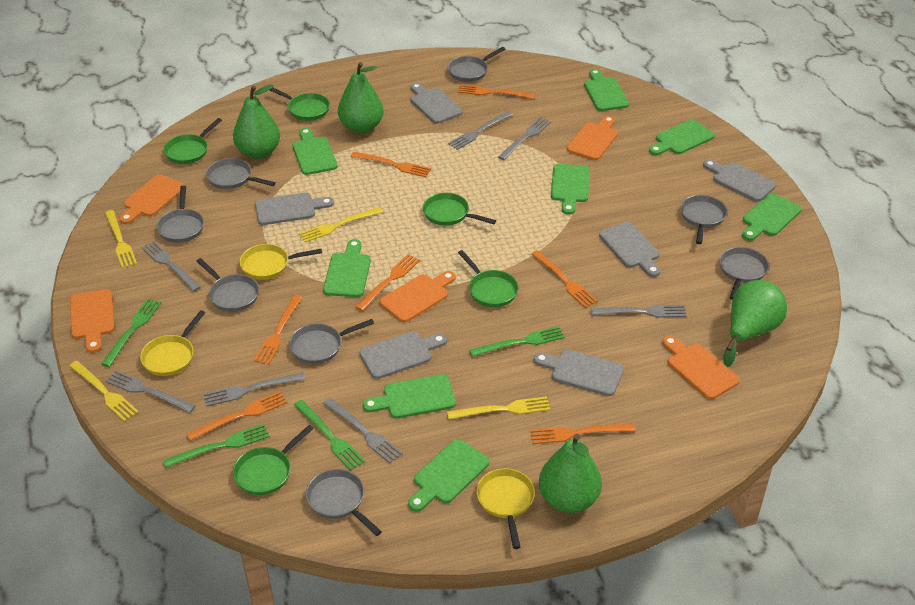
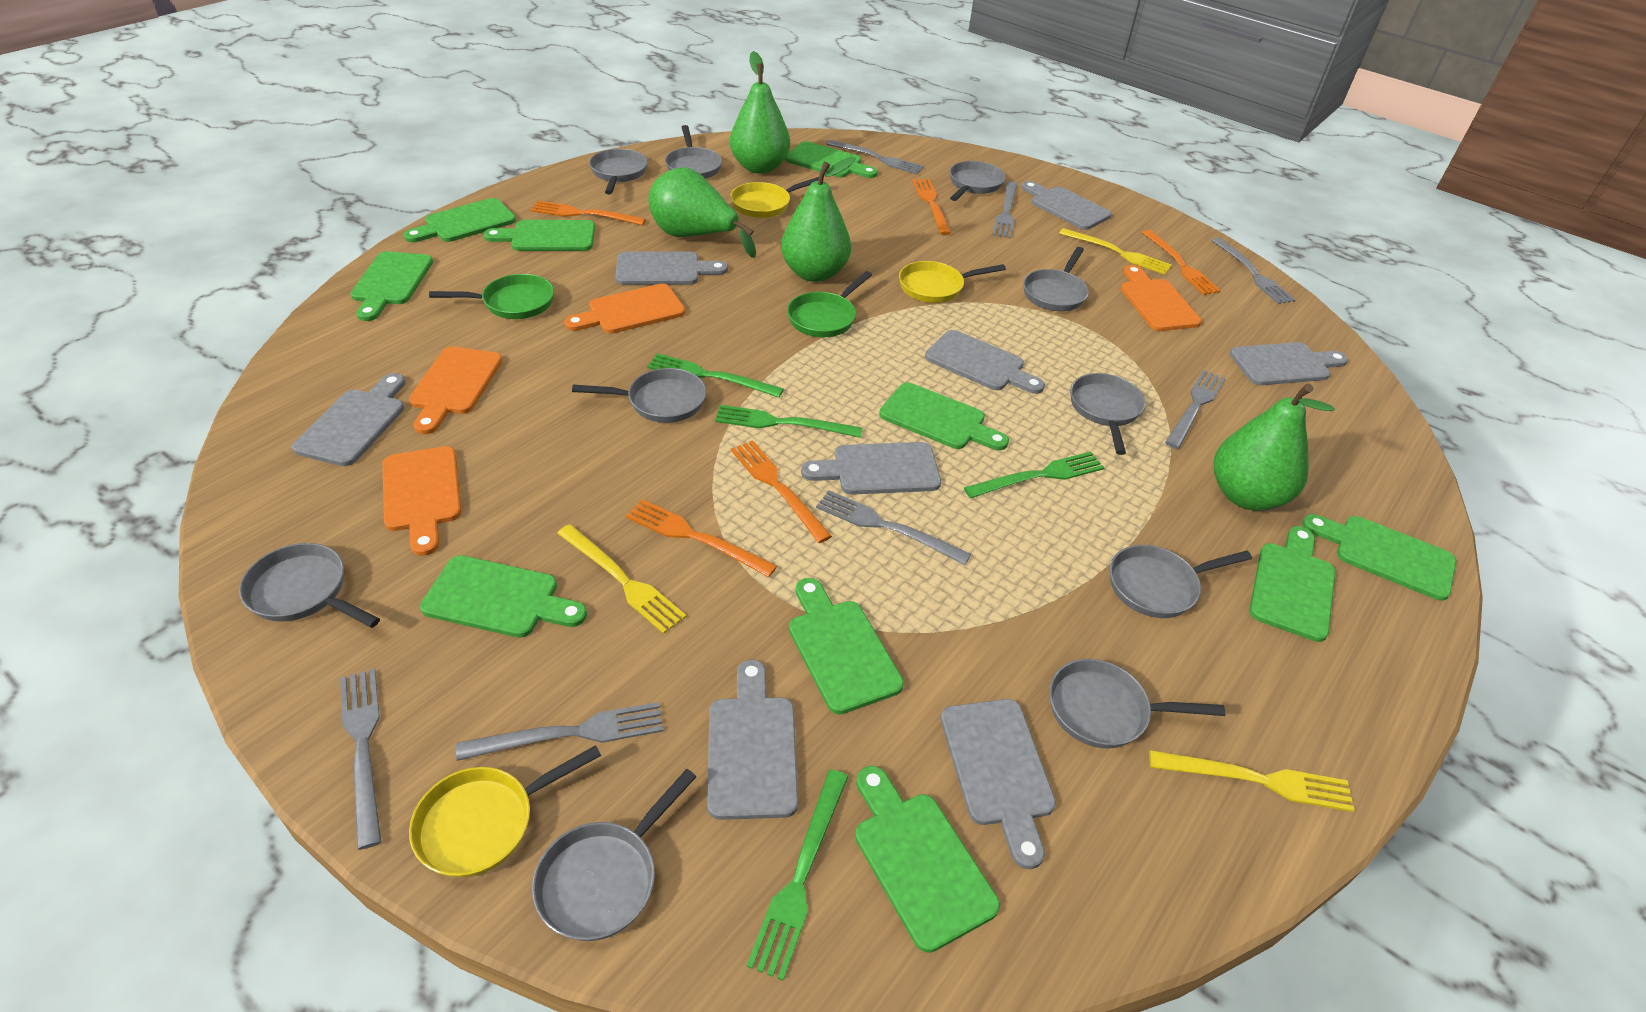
green cutting board: [292,128,338,175] [323,239,371,297] [363,374,456,418] [408,439,489,512] [551,164,590,215] [584,69,629,111] [649,119,715,155] [742,193,802,241] = 8 -> [350,251,433,321] [404,198,516,242] [420,555,587,638] [484,220,595,251] [785,141,878,178] [789,578,904,714] [855,766,1000,953] [879,383,1009,450] [1249,526,1336,642] [1302,514,1456,601] = 10
green pan: [163,118,222,164] [233,425,313,495] [270,87,330,121] [423,193,496,226] [458,250,518,307] = 5 -> [429,274,554,319] [787,271,872,337] = 2
grey cutting board: [255,193,334,225] [360,332,447,379] [410,83,463,124] [534,349,624,396] [599,222,660,277] [703,159,776,202] = 6 -> [292,373,405,466] [615,252,728,285] [707,660,798,820] [801,442,941,495] [925,330,1045,394] [940,699,1056,869] [1021,181,1112,230] [1230,342,1348,385] = 8
grey pan: [157,185,204,243] [196,258,259,312] [206,158,276,189] [289,319,374,364] [306,469,382,536] [448,47,505,82] [680,195,727,244] [720,247,769,300] = 8 -> [239,543,380,628] [532,769,696,941] [572,368,706,423] [589,149,648,194] [665,125,722,179] [950,161,1006,201] [1023,247,1089,311] [1049,659,1225,749] [1070,373,1145,455] [1110,545,1252,618] = 10
orange cutting board: [70,289,115,353] [119,175,185,224] [380,271,456,322] [567,116,618,160] [662,336,740,399] = 5 -> [383,446,461,556] [409,347,502,434] [564,284,685,334] [1121,265,1202,331] = 4
orange fork: [187,391,287,441] [254,295,302,365] [351,152,431,177] [356,254,420,311] [458,84,535,99] [530,423,636,444] [531,250,598,308] = 7 -> [530,201,646,225] [626,499,777,577] [731,440,832,543] [912,179,951,235] [1142,230,1221,295] = 5
yellow fork: [69,361,139,422] [105,210,137,268] [299,207,383,242] [447,396,550,419] = 4 -> [557,524,686,634] [1059,228,1172,275] [1149,750,1355,812] = 3

